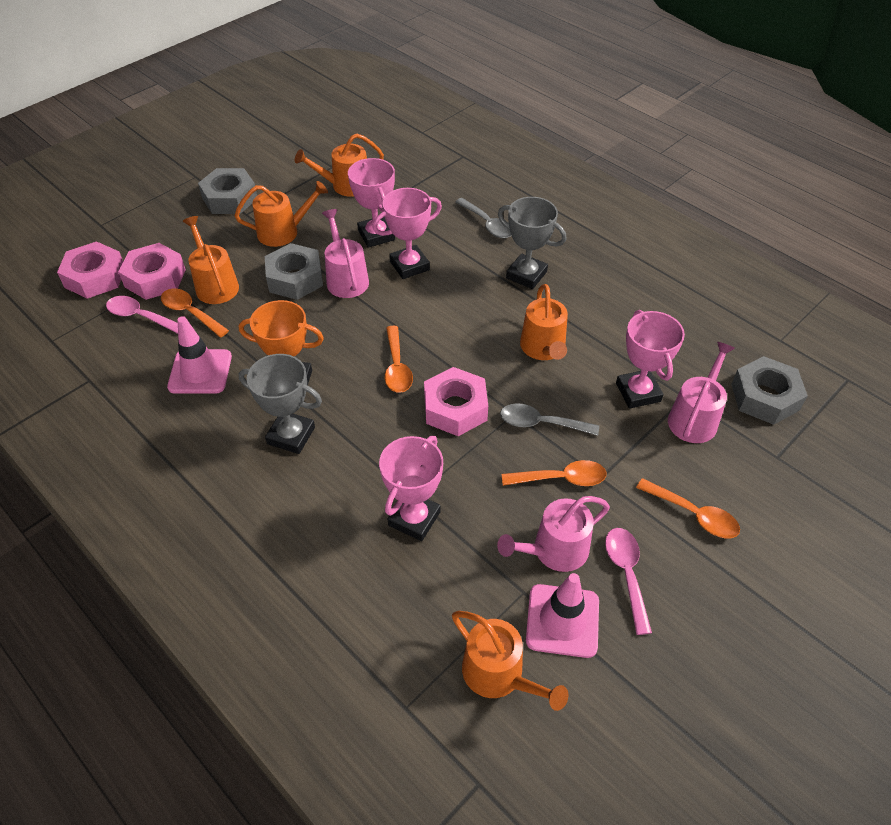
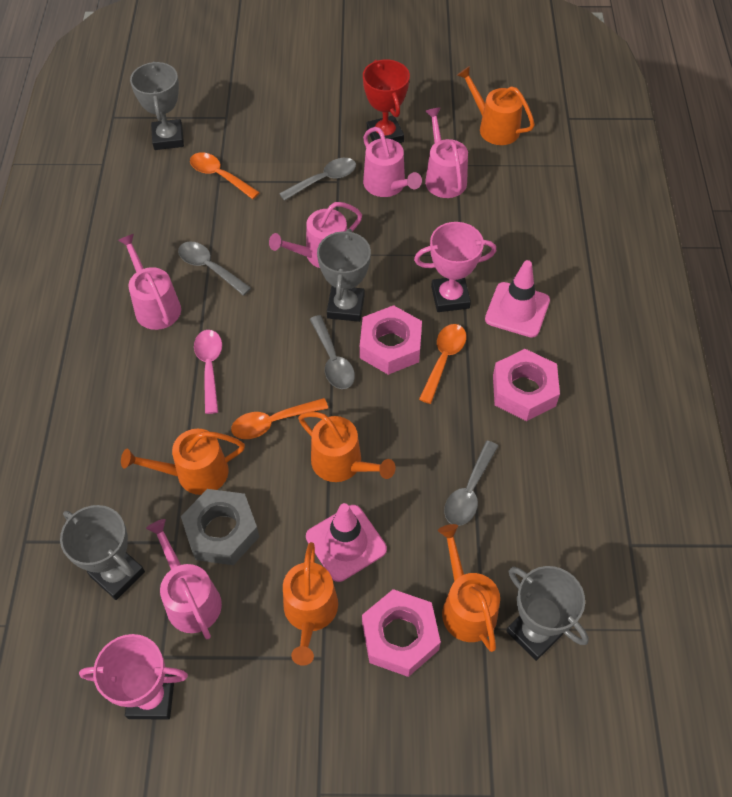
grey nut: [198,168,257,214] [265,243,323,300] [731,356,808,425] = 3 -> [181,489,259,565] = 1
grey spoon: [455,198,512,238] [500,403,599,436] = 2 -> [178,242,251,296] [279,158,356,201] [310,315,355,389] [444,441,498,526] = 4
grey trophy: [239,354,322,454] [498,197,567,289] = 2 -> [60,505,145,600] [130,61,184,150] [317,229,371,322] [506,566,589,661] = 4
orange spoon: [161,289,229,337] [385,326,413,393] [502,460,607,486] [636,478,740,538] = 4 -> [190,152,260,199] [231,398,328,439] [419,324,466,404] = 3
orange trophy: [239,300,324,385] = 1 -> none = 0
pink spoon: [106,296,178,334] [605,528,652,635] = 2 -> [194,330,222,414] = 1
pink trophy: [348,158,395,248] [373,188,442,279] [379,436,443,541] [616,310,685,409] = 4 -> [79,634,188,720] [414,222,496,312] = 2
pink watering can: [322,209,369,298] [497,496,610,572] [668,342,735,443] = 3 -> [118,234,181,330] [146,519,222,639] [269,202,362,268] [363,127,422,197] [425,107,468,198] = 5
red trophy: none = 0 -> [363,60,410,143] = 1

